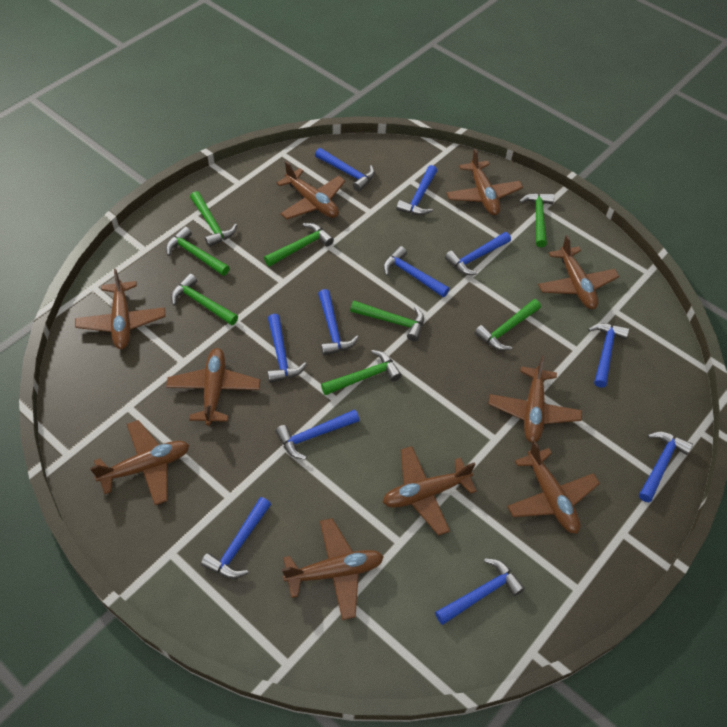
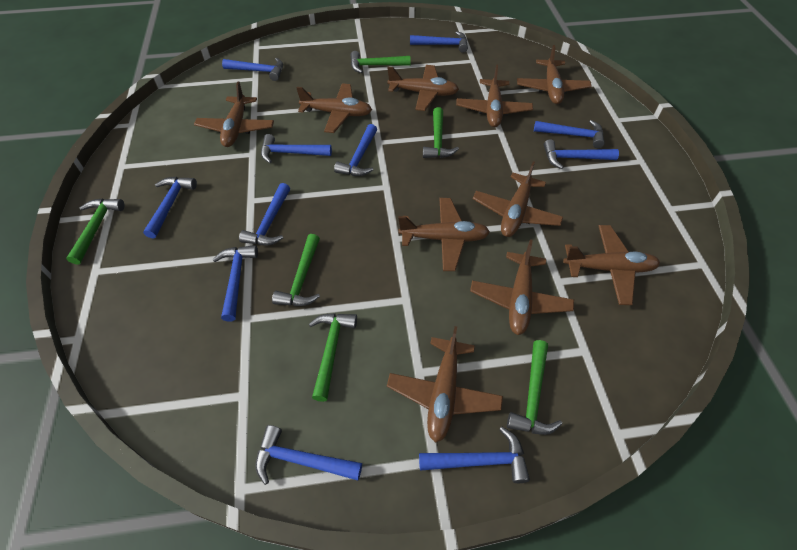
green hammer: [166,226,230,276] [171,274,238,326] [190,191,237,247] [264,223,334,267] [321,350,402,395] [350,301,424,341] [475,299,541,350] [519,193,554,247] = 8 -> [66,199,124,265] [272,234,320,306] [309,313,357,402] [351,51,411,73] [423,107,459,158] [507,340,562,435] = 6

